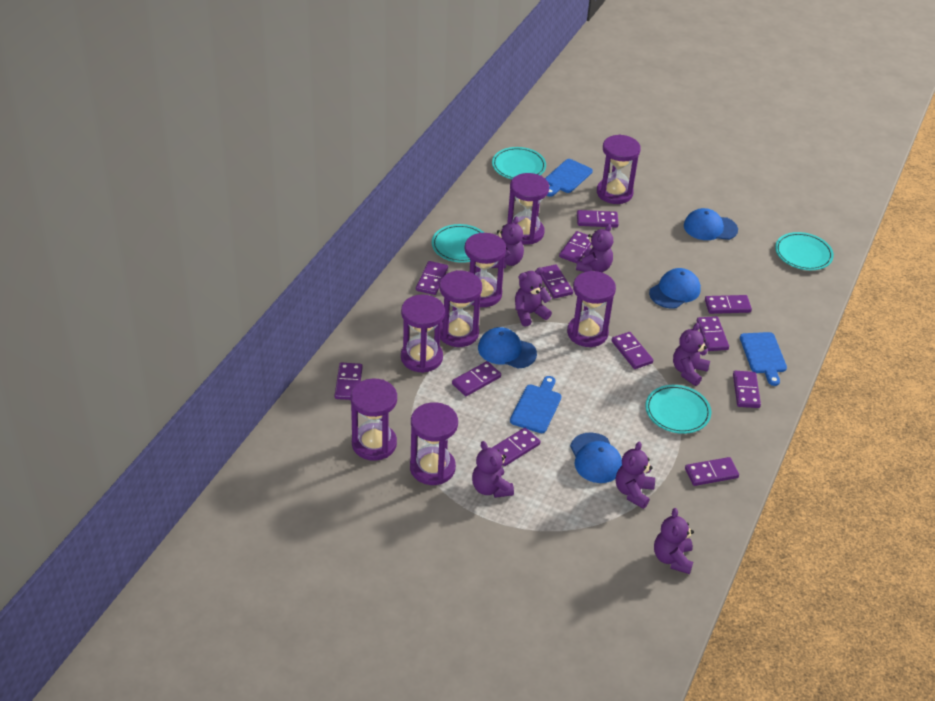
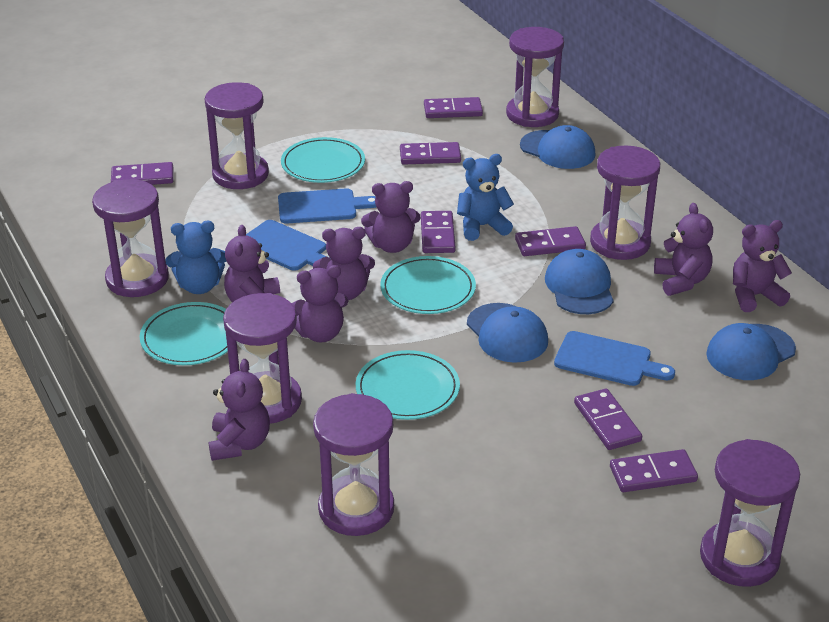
blue teddy bear: none = 0 -> [165,221,226,294] [457,154,514,241] = 2
purple domino: [335,363,363,400] [416,261,448,295] [452,361,501,396] [492,428,541,466] [540,264,573,299] [559,231,592,263] [577,210,619,228] [611,332,653,369] [685,457,739,486] [697,316,729,351] [705,295,752,314] [733,371,761,408] = 12 -> [111,162,173,185] [400,142,461,165] [421,211,456,253] [424,97,483,118] [515,226,586,256] [574,389,642,450] [610,449,698,492] = 7
purple hourglass: [350,379,397,461] [401,294,445,373] [410,402,458,485] [439,270,482,347] [465,233,506,307] [507,173,549,245] [567,271,616,347] [597,134,641,204] = 8 -> [92,179,169,297] [205,82,269,189] [223,293,302,424] [313,393,394,536] [506,27,564,127] [590,145,660,260] [700,439,800,587] = 7

